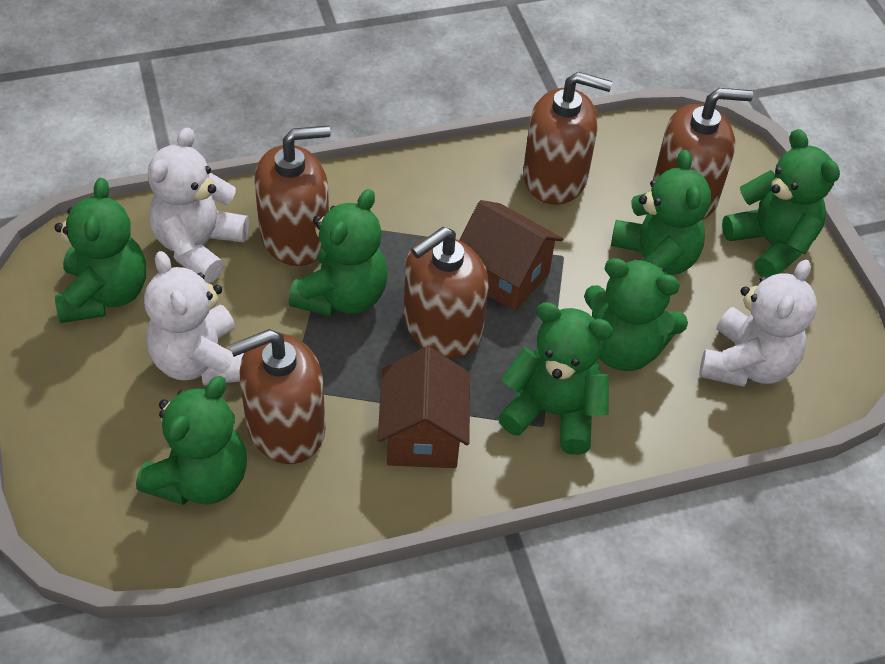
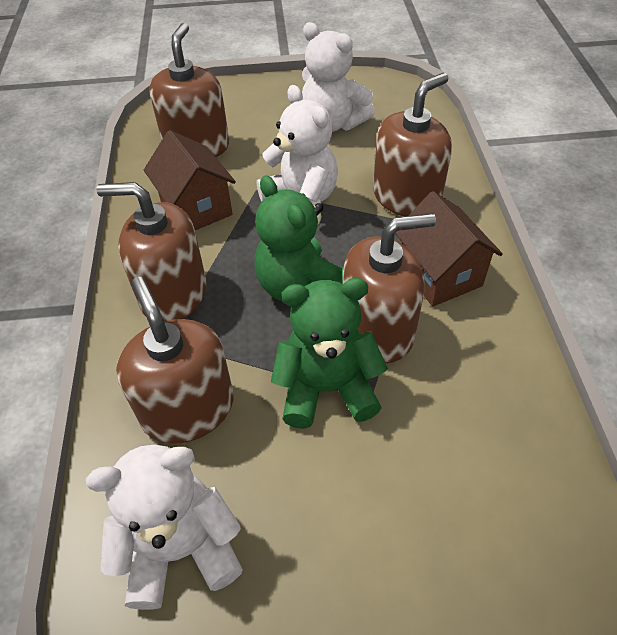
green teddy bear: [55,178,146,323] [136,376,247,505] [289,189,388,316] [498,302,614,455] [584,258,688,371] [611,150,711,275] [722,129,840,278] = 7 -> [254,175,343,301] [271,278,388,429] = 2

